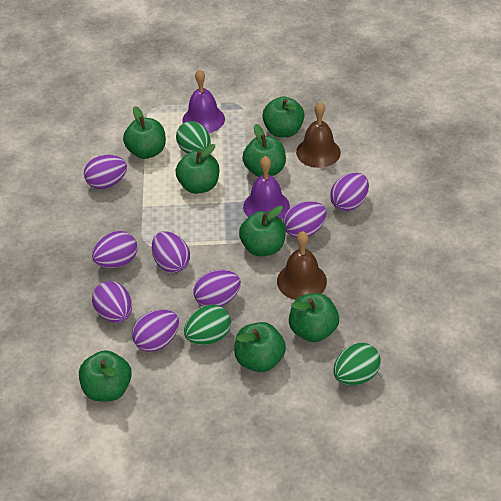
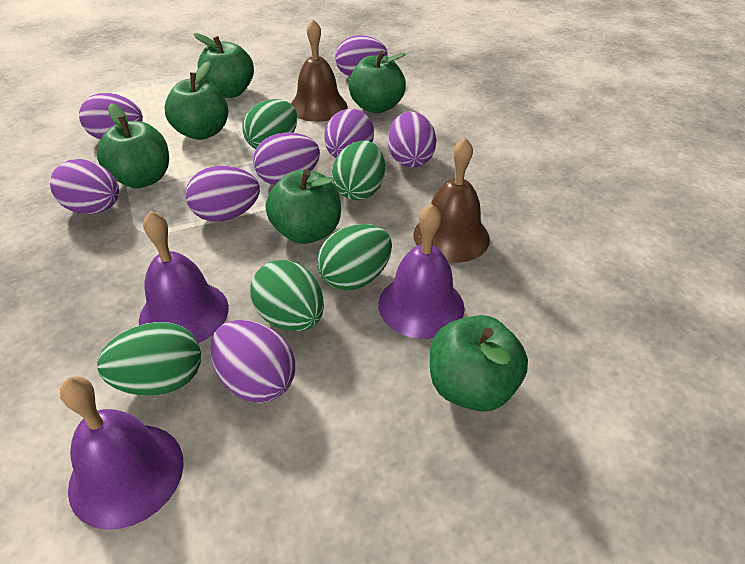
green apple: [79,350,132,401] [123,106,166,159] [176,144,219,194] [234,322,286,372] [239,206,286,256] [242,124,286,177] [262,96,305,137] [289,293,339,342] = 8 -> [97,103,169,188] [165,62,228,140] [194,33,254,98] [266,169,341,244] [348,51,406,113] [430,315,528,411] = 6
green egg: [176,121,211,154] [184,305,231,345] [333,343,381,385] = 3 -> [97,322,201,396] [242,99,297,149] [250,260,324,331] [317,224,392,290] [332,140,385,200] = 5
purple bell: [182,69,225,133] [243,156,290,219] = 2 -> [60,376,184,530] [139,211,229,343] [379,204,465,339] = 3

